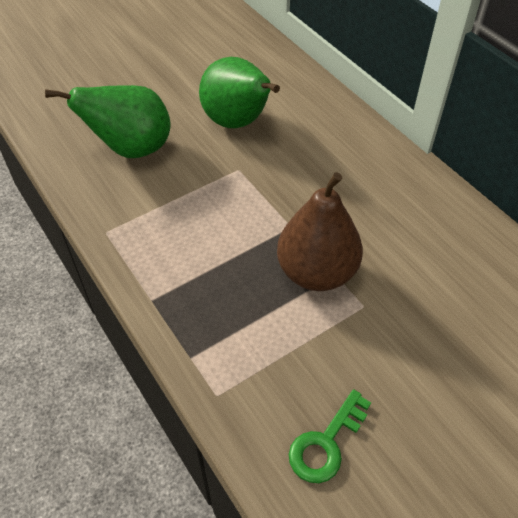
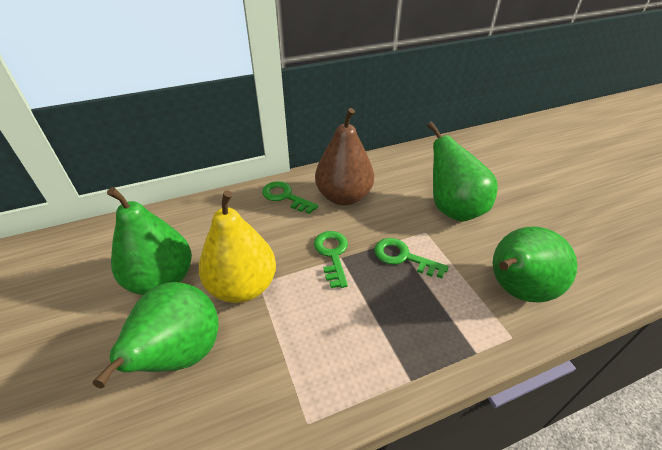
green key: [289,389,371,483] = 1 -> [262,181,318,214] [314,231,348,288] [374,238,449,278] = 3
green pear: [45,85,171,158] [199,57,280,128] = 2 -> [93,282,218,388] [107,187,192,295] [427,122,498,222] [493,227,577,302] = 4
yellow pear: none = 0 -> [199,190,276,303] = 1

